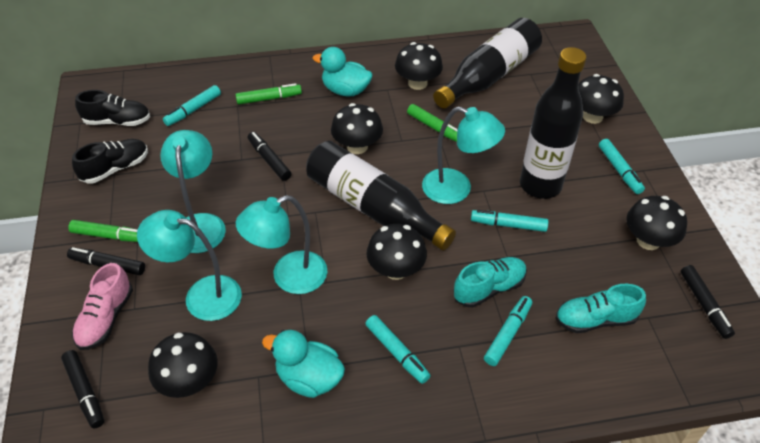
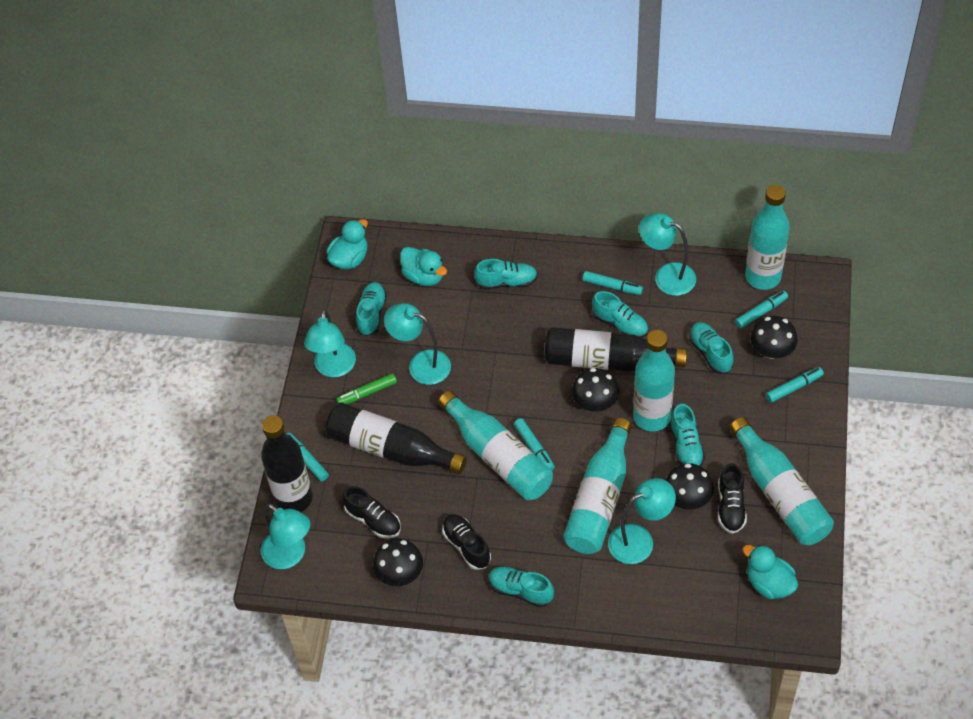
black marker: [61,350,104,428] [67,247,145,275] [248,132,292,181] [681,265,735,339] = 4 -> none = 0
black mushroom: [148,332,218,398] [331,103,383,154] [367,224,427,280] [395,42,443,90] [578,74,624,124] [626,196,687,250] = 6 -> [373,538,423,586] [572,368,619,412] [666,463,714,510] [750,316,798,359] = 4
black shoe: [72,139,148,184] [75,90,150,126] = 2 -> [343,486,401,539] [442,514,491,570] [718,463,747,534] = 3
green marker: [68,220,138,242] [235,83,302,105] [407,104,458,142] = 3 -> [336,373,397,404] = 1
pink shoe: [72,263,133,350] = 1 -> none = 0
turquoise bottle: none = 0 -> [438,391,553,500] [563,418,632,554] [633,330,675,432] [729,417,834,545] [745,185,790,290] = 5
turquoise duck: [262,330,345,398] [312,47,373,96] = 2 -> [327,219,368,269] [400,247,447,286] [742,545,798,599] = 3
turquoise lamp: [137,210,242,321] [160,130,226,253] [236,195,327,294] [422,107,505,204] = 4 -> [261,504,311,569] [304,309,356,377] [384,303,451,385] [608,478,676,564] [639,213,696,296] = 5
turquoise shoe: [454,257,527,307] [555,284,646,333] = 2 -> [356,282,387,336] [474,259,538,290] [489,567,554,607] [592,291,648,338] [670,404,705,466] [689,322,734,374] = 6

